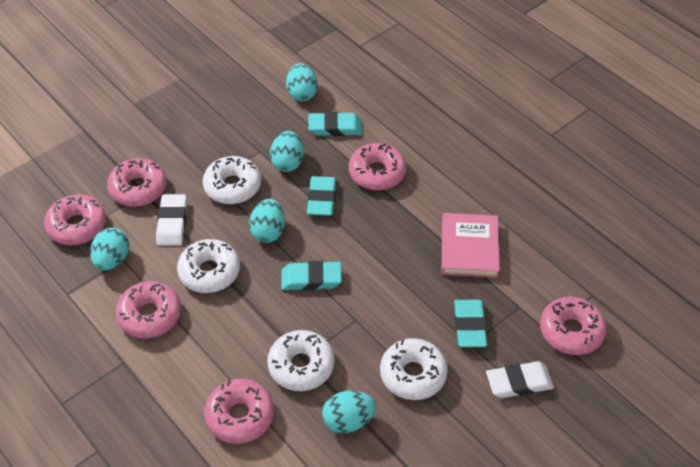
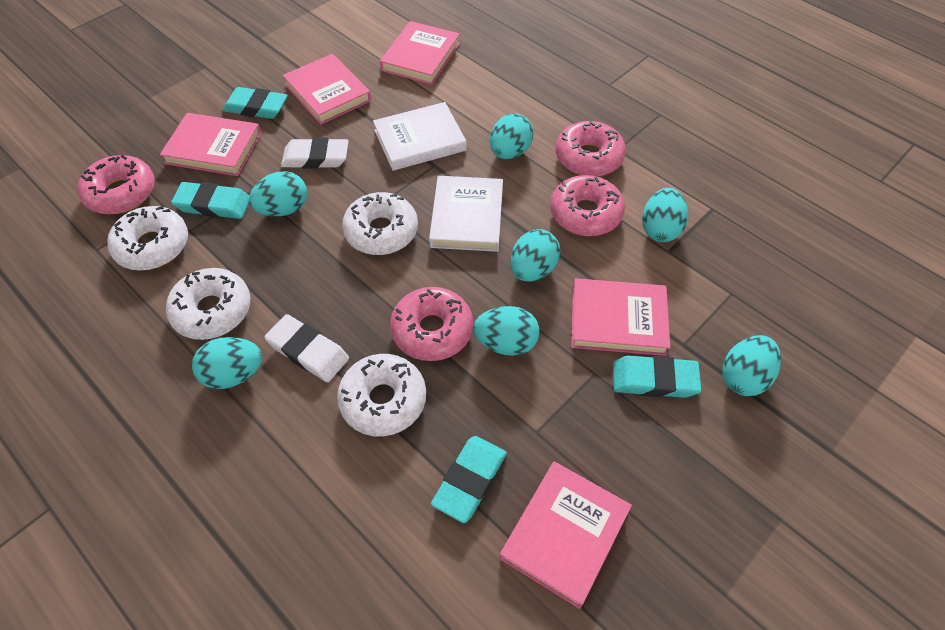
pink book: [442,213,500,278] = 1 -> [160,113,262,176] [282,54,371,125] [380,21,460,85] [500,461,632,609] [571,278,670,356] = 5
pink donut: [44,194,106,245] [107,158,167,207] [116,281,181,338] [204,379,274,444] [349,143,406,190] [540,297,607,355] = 6 -> [77,155,155,214] [390,287,473,361] [550,175,625,236] [556,121,626,177] = 4
turquoise egg: [90,228,129,270] [249,199,285,243] [270,131,304,172] [286,63,318,102] [322,391,376,433] = 5 -> [192,337,262,389] [249,171,307,216] [473,306,539,356] [490,113,533,159] [510,229,560,282] [642,188,688,242] [722,335,781,396] = 7
white book: none = 0 -> [373,102,466,171] [429,176,503,252] = 2

